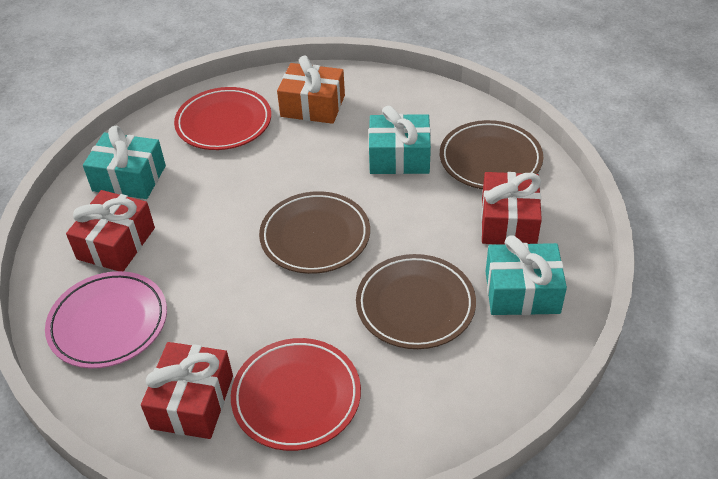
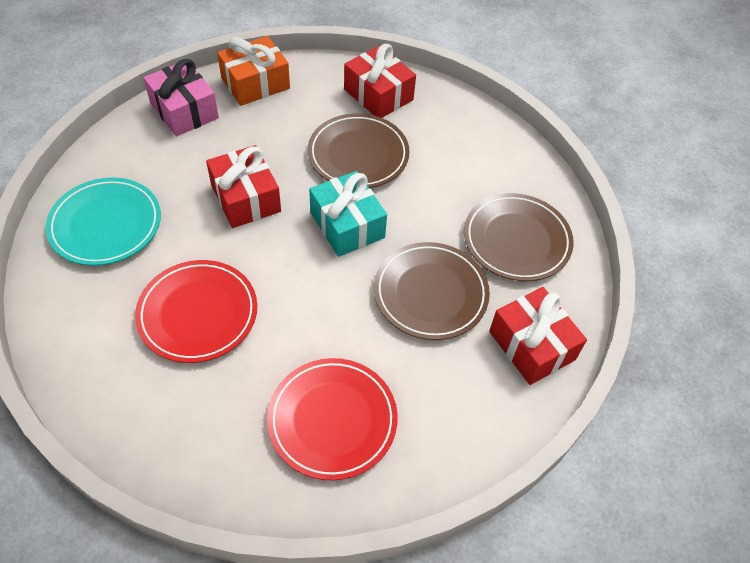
pink gift: none = 0 -> [143,59,219,136] = 1
pink plate: [45,271,167,368] = 1 -> none = 0
turquoise gift: [83,126,166,199] [369,106,431,174] [485,235,567,315] = 3 -> [309,171,387,257] = 1
turquoise plate: none = 0 -> [46,177,161,266] = 1

